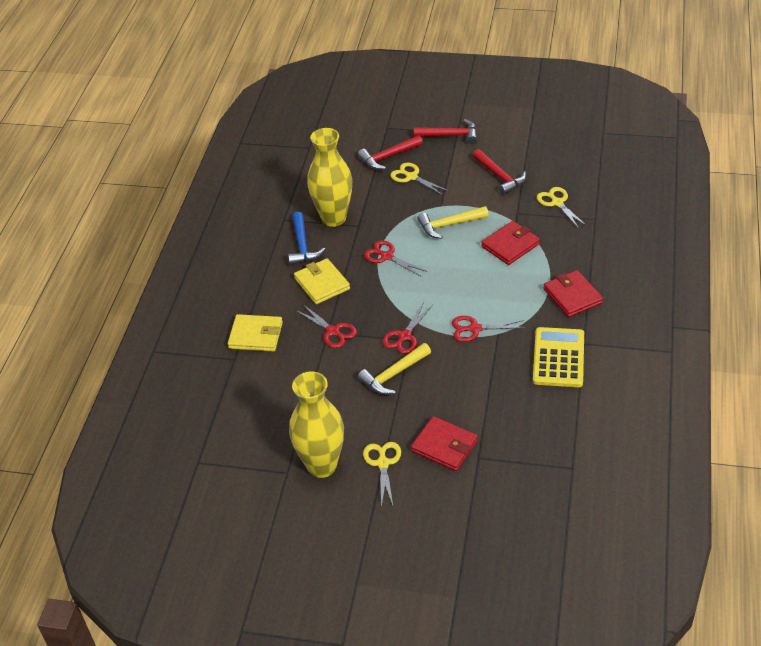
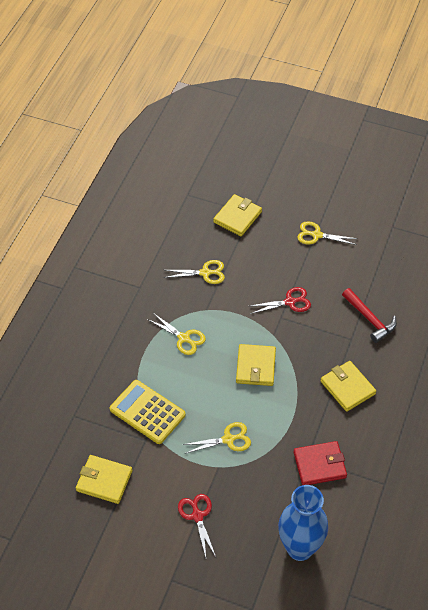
blue hammer: [288,212,325,265] = 1 -> none = 0
blue vase: none = 0 -> [278,485,328,561] = 1
red hammer: [358,135,423,170] [414,119,477,144] [473,149,526,195] = 3 -> [342,288,397,343] = 1
red scissors: [297,304,357,348] [364,240,427,276] [382,302,433,354] [452,316,525,342] = 4 -> [178,494,216,557] [250,287,311,314] = 2
red wallet: [411,416,478,471] [481,221,540,265] [543,270,603,317] = 3 -> [294,441,347,485] = 1
yellow hammer: [358,343,431,395] [417,206,489,239] = 2 -> none = 0
yellow scissors: [363,442,401,508] [390,163,449,195] [537,187,587,229] = 3 -> [147,313,206,355] [164,260,225,284] [182,422,251,454] [297,221,358,245] = 4
yellow vase: [289,371,344,478] [307,128,352,227] = 2 -> none = 0
yellow wallet: [228,314,283,352] [294,258,350,304] = 2 -> [76,455,132,504] [213,194,262,236] [236,344,276,386] [321,361,376,412] = 4

